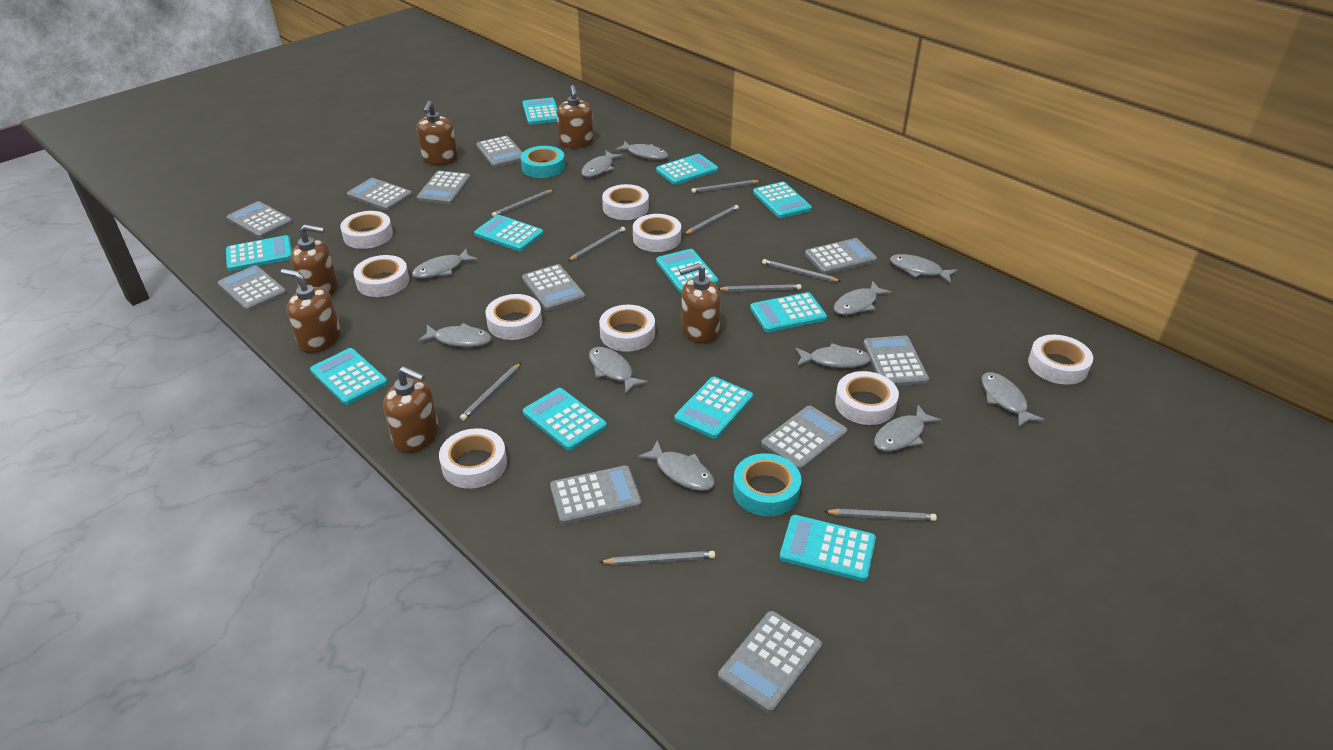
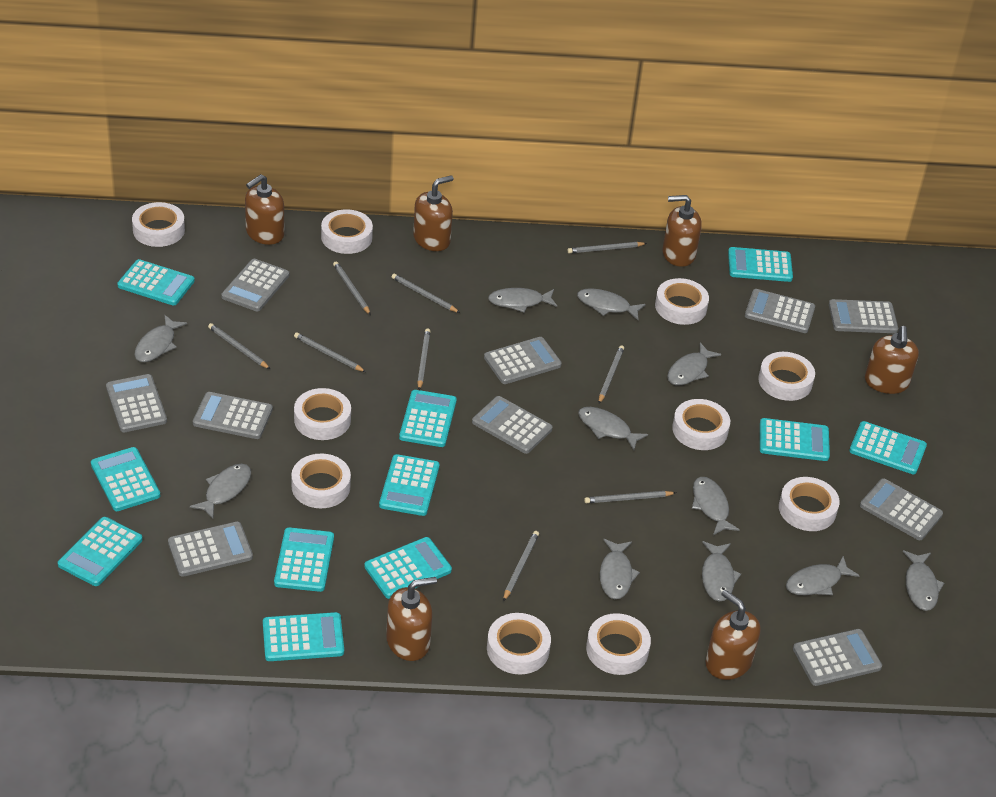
grey calculator: [218,265,287,311] [227,201,293,238] [347,178,412,211] [417,171,471,204] [477,136,523,168] [522,264,585,311] [550,465,642,525] [718,611,822,713] [761,406,848,471] [805,238,877,275] [864,335,929,386] = 11 -> [106,374,167,432] [168,521,253,577] [193,392,273,439] [221,259,289,311] [472,396,552,454] [484,337,562,384] [745,289,815,333] [793,629,882,686] [829,299,898,333] [860,478,943,540] = 10
turquoise tape: [521,146,565,178] [733,453,801,516] = 2 -> none = 0
white tape: [340,211,393,249] [353,255,409,297] [439,428,507,489] [486,294,542,340] [599,305,655,352] [602,184,649,220] [633,214,681,252] [835,371,899,425] [1028,335,1093,385] = 9 -> [132,202,185,247] [291,453,351,508] [294,388,351,440] [321,209,373,254] [487,613,551,675] [586,613,651,675] [655,278,709,325] [672,399,730,450] [758,352,815,401] [779,477,840,531] = 10

